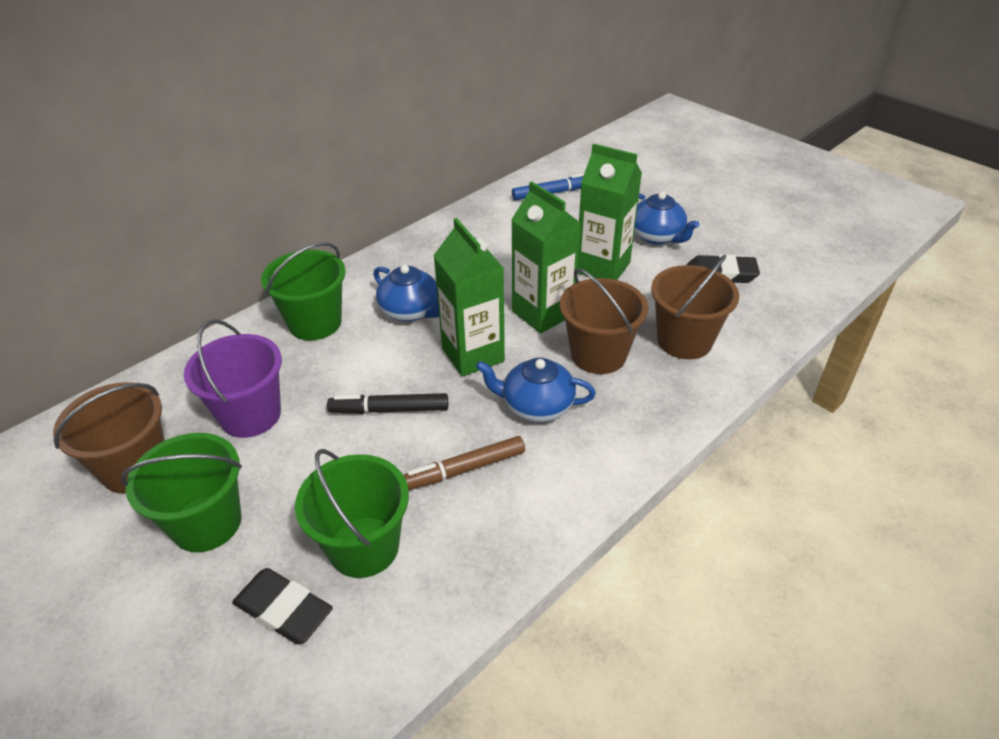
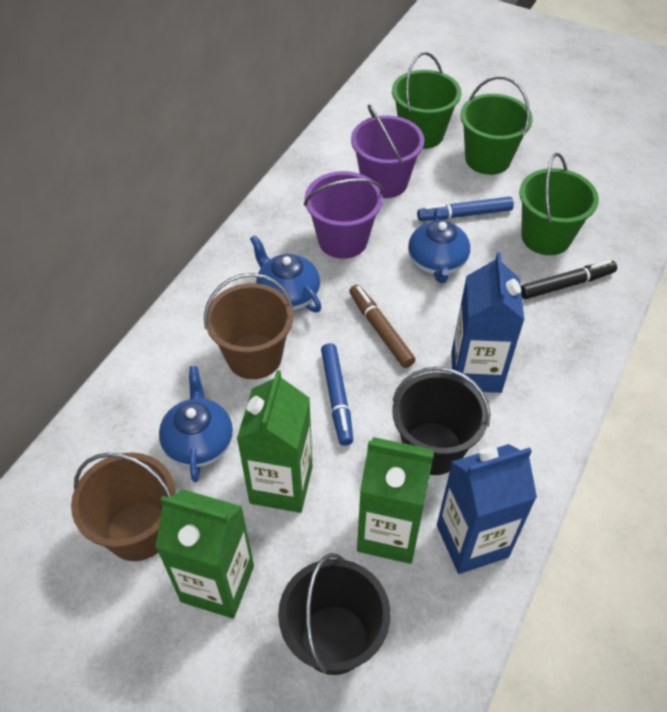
black bucket: none = 0 -> [278,553,391,675] [392,367,491,475] = 2
black eraser: [232,568,333,644] [687,255,760,283] = 2 -> none = 0
blue carton: none = 0 -> [437,444,537,574] [451,252,524,393] = 2
blue marker: [512,173,584,201] = 1 -> [321,343,353,446] [417,197,514,221] = 2
brown bucket: [53,382,165,494] [560,268,648,374] [651,255,739,359] = 3 -> [71,453,176,561] [204,273,293,379] = 2
purple bucket: [184,319,282,438] = 1 -> [304,171,383,259] [351,104,424,198] = 2

